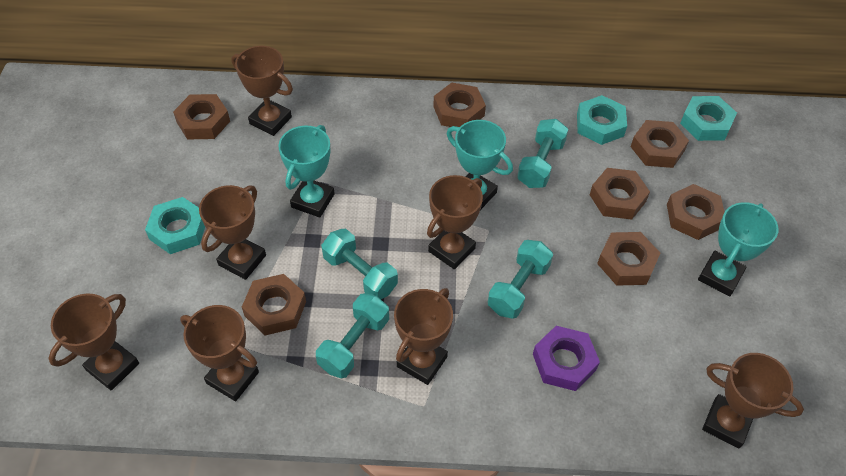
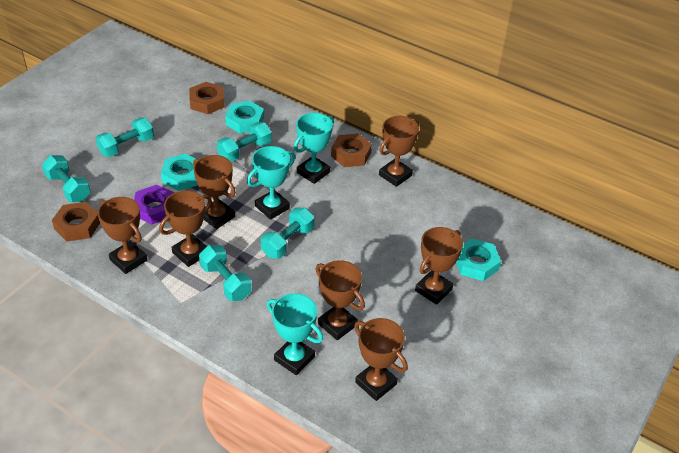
brown nut: [173,94,230,140] [242,274,306,335] [433,83,486,127] [590,168,650,220] [597,232,660,286] [631,120,689,168] [667,184,724,240] = 7 -> [52,202,100,241] [189,82,225,114] [331,134,372,167] = 3
turquoise dumbbell: [316,293,389,379] [321,229,398,299] [488,240,553,319] [517,119,568,188] = 4 -> [42,155,91,202] [96,117,154,157] [199,245,251,301] [217,122,272,162] [261,208,315,259] = 5

